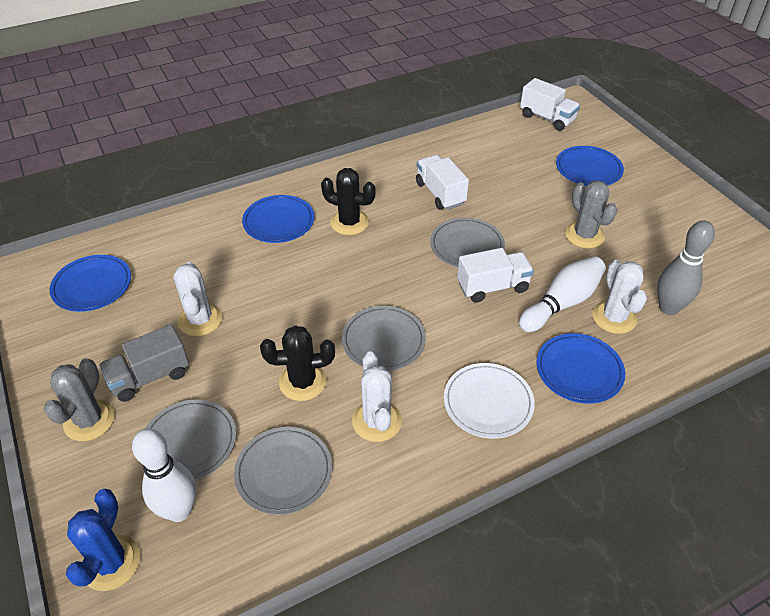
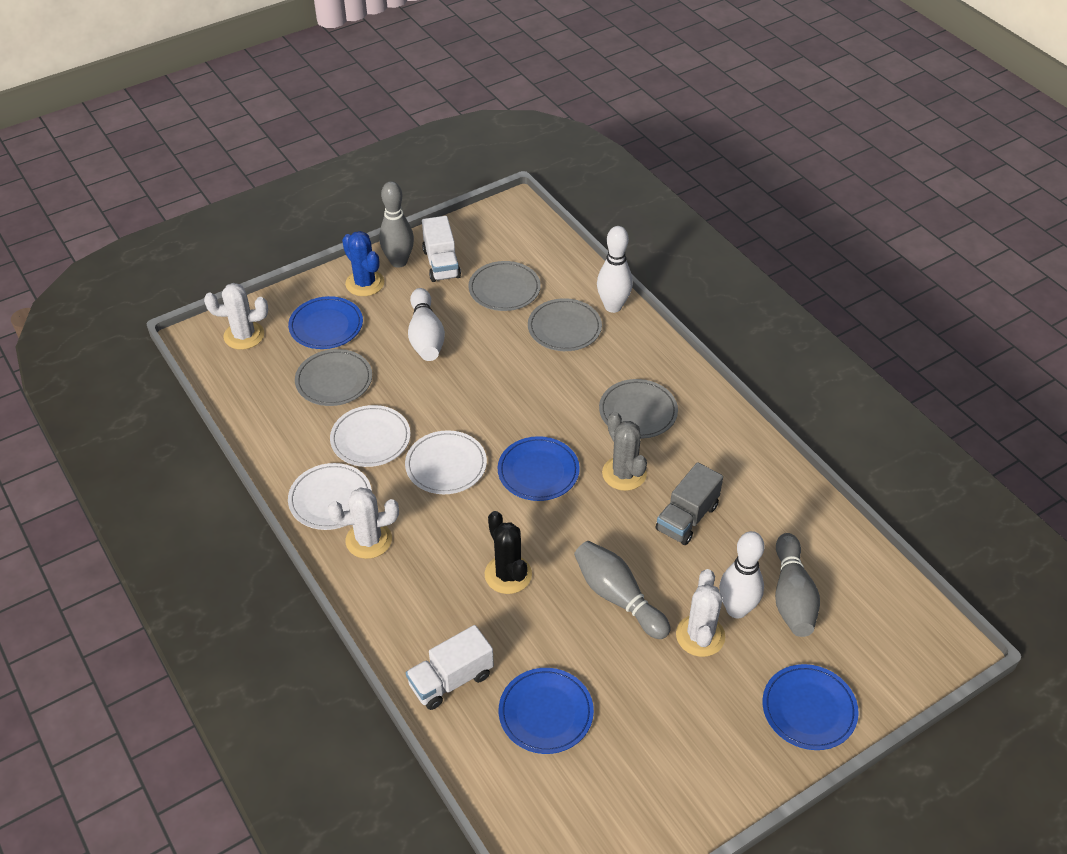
black cactus: [260,325,335,401] [321,168,376,235] = 2 -> [485,511,532,594] = 1
grey bowling pin: [657,220,715,315] = 1 -> [379,181,414,268] [574,541,671,639] [775,533,820,637] = 3
grey cactus: [44,358,115,441] [565,181,617,248] = 2 -> [602,412,647,491] = 1
white bowling pin: [132,428,196,522] [519,256,606,332] = 2 -> [408,288,445,361] [597,226,633,313] [719,531,765,618] = 3
white plate: [444,363,535,439] = 1 -> [288,463,372,530] [330,405,411,467] [405,430,487,494] = 3
white truck: [416,155,469,210] [457,248,534,303] [520,78,580,131] = 3 -> [406,625,494,710] [422,216,461,282] = 2

